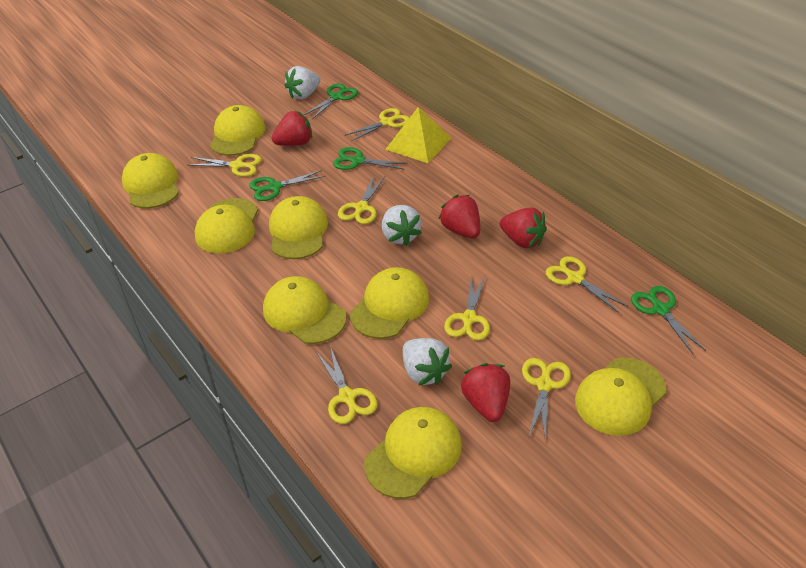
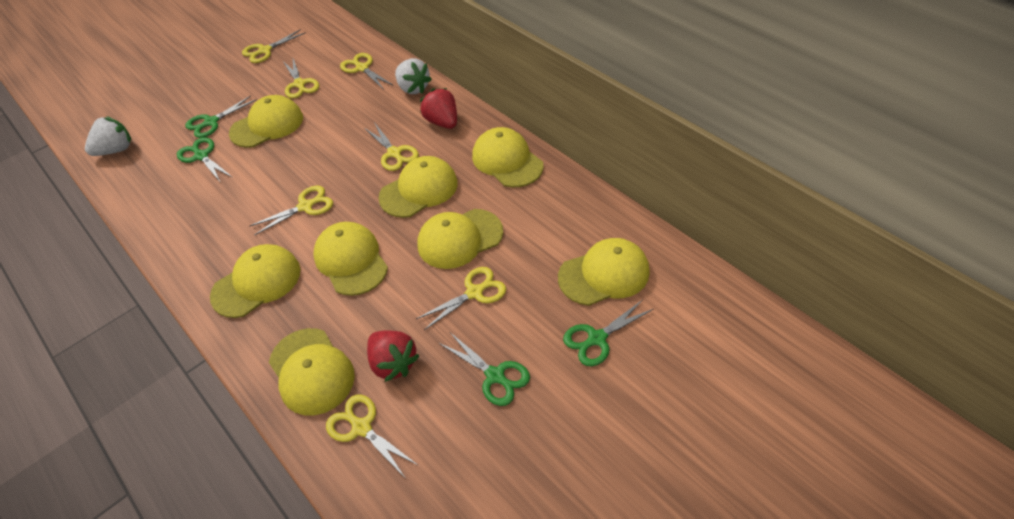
red strawberry: [272,111,312,146] [439,195,480,238] [461,363,510,422] [500,207,547,248] = 4 -> [367,330,420,382] [420,88,457,129] = 2
white strawberry: [284,66,320,99] [382,205,422,246] [403,338,452,386] = 3 -> [85,116,131,156] [395,58,432,94] = 2
yellow pyramid: [385,107,451,163] = 1 -> none = 0

